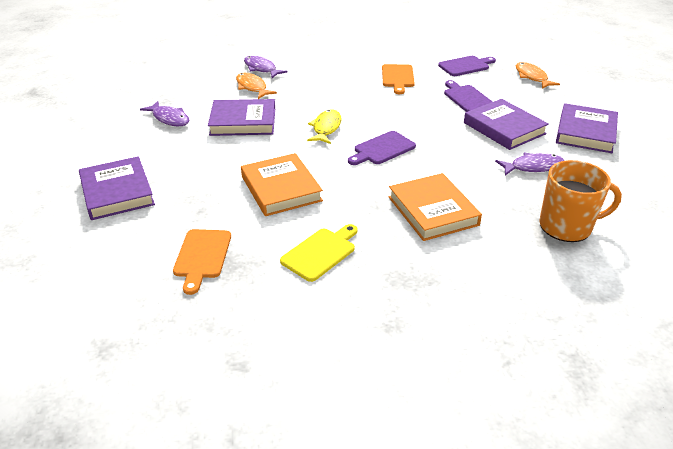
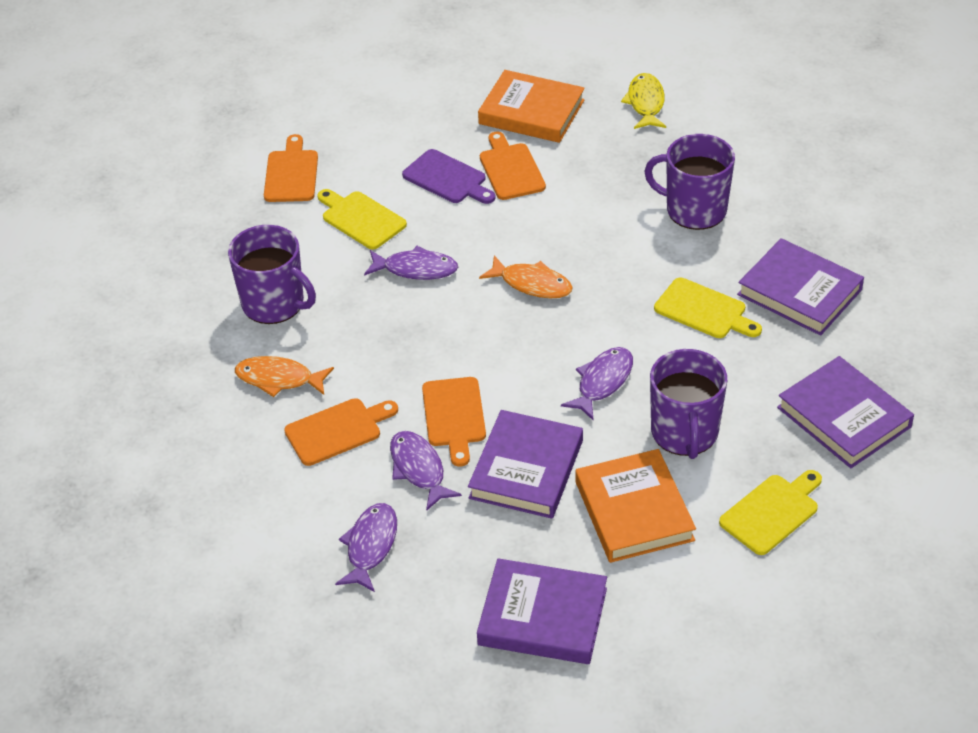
orange cutting board: [173,229,231,295] [382,64,415,94] = 2 -> [264,134,318,202] [284,398,398,466] [422,377,486,467] [480,131,546,200] = 4
orange mug: [539,160,622,242] = 1 -> none = 0
purple cutting board: [348,131,416,165] [438,56,496,76] [444,80,493,112] = 3 -> [402,149,495,204] = 1
purple fish: [140,101,189,126] [244,56,288,78] [495,153,564,175] = 3 -> [335,503,397,592] [364,246,458,280] [390,431,462,511] [561,347,633,420] = 4
purple mug: none = 0 -> [228,225,316,324] [644,134,735,230] [650,349,727,459] = 3
yellow cutting board: [280,224,358,282] = 1 -> [317,189,407,249] [654,277,762,338] [719,470,822,555] = 3

